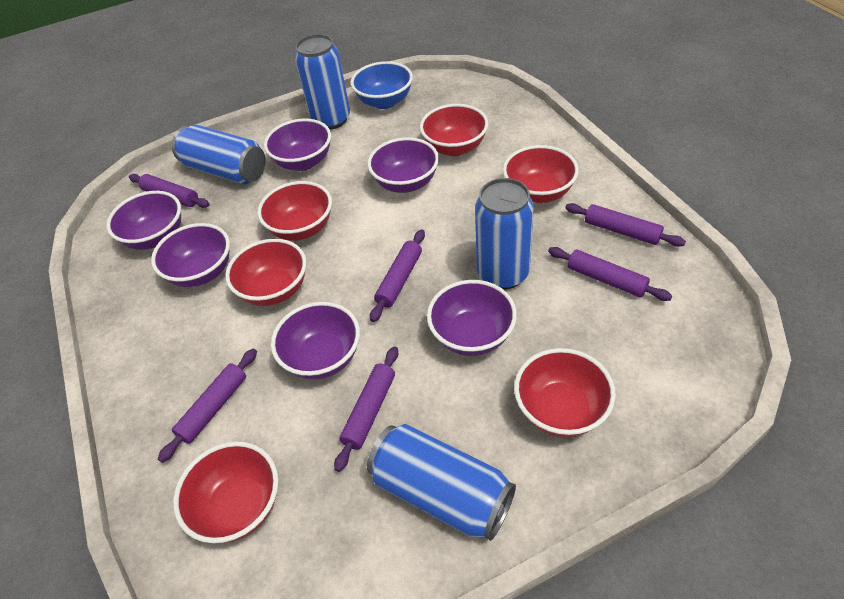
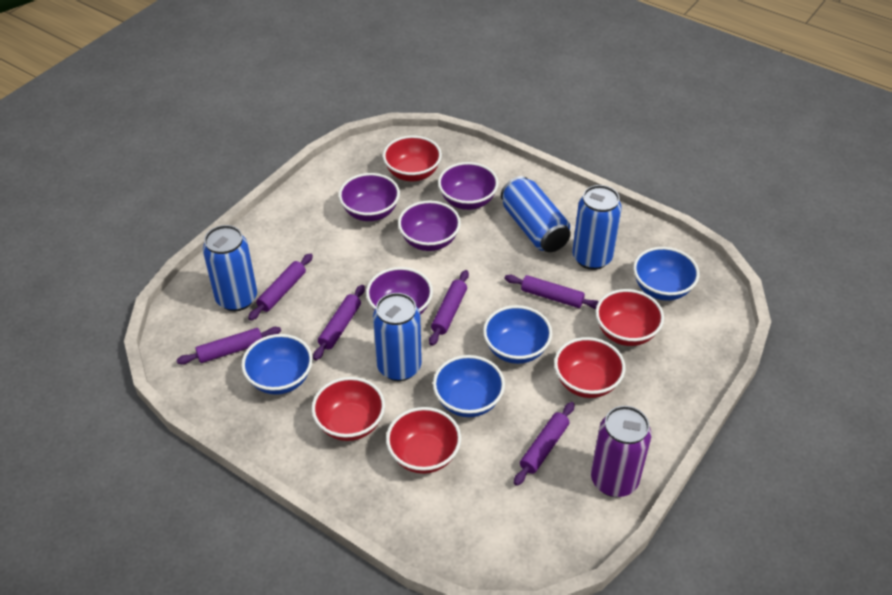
blue bowl: [351,61,413,109] = 1 -> [241,334,313,395] [433,355,505,417] [483,305,552,364] [633,247,699,301] = 4
purple bowl: [106,191,181,250] [151,223,230,287] [264,119,331,171] [271,302,360,379] [367,137,439,193] [427,280,517,356] = 6 -> [339,173,400,221] [366,267,433,315] [398,201,461,251] [438,162,499,210] = 4
purple can: none = 0 -> [591,406,652,497] = 1
red bowl: [173,441,278,543] [225,239,307,306] [257,181,332,241] [420,104,488,156] [503,145,579,203] [514,348,616,437] = 6 -> [312,377,385,441] [383,135,442,181] [386,407,461,474] [554,337,626,398] [595,289,664,346] = 5

